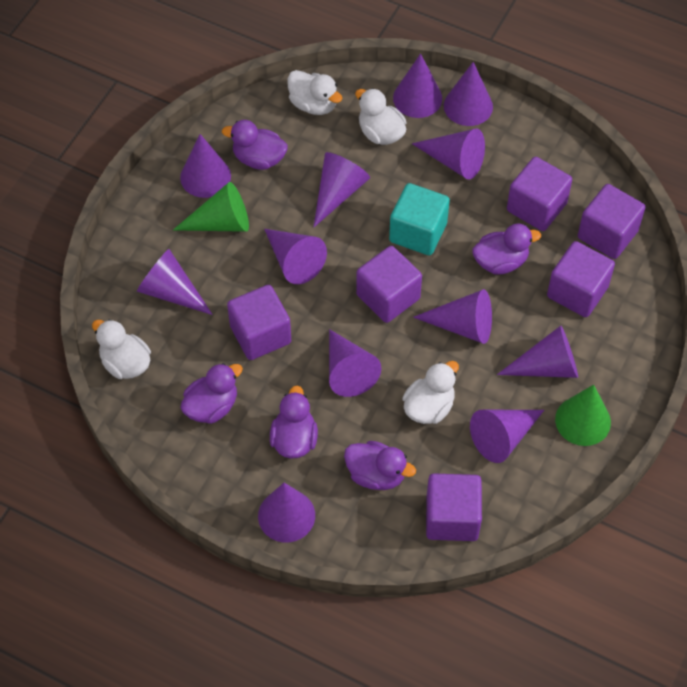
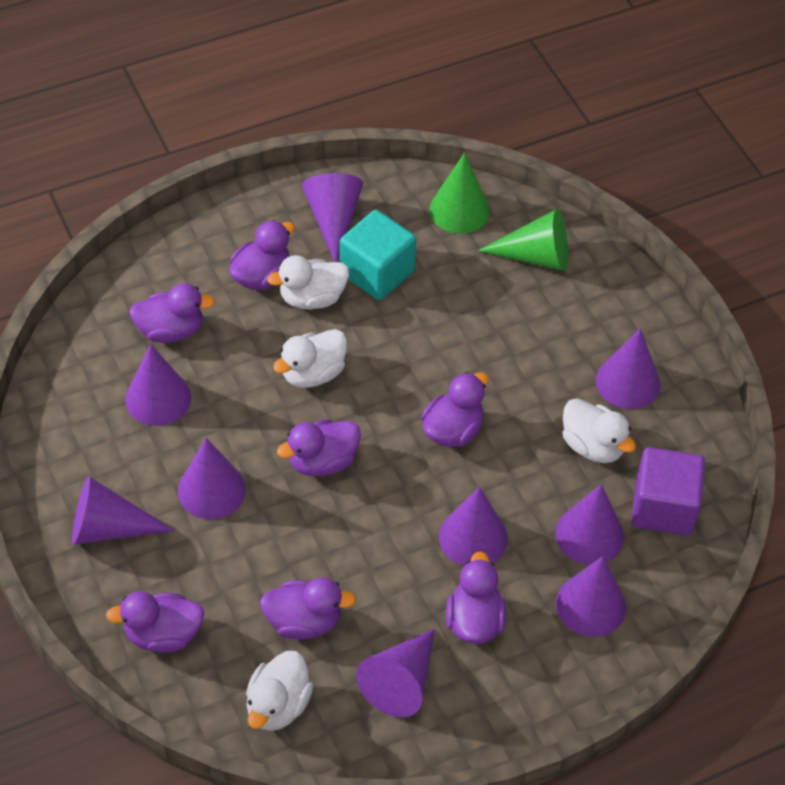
purple cone: [137,249,213,315] [180,134,231,198] [258,483,315,543] [264,229,327,284] [313,152,370,228] [329,329,382,397] [393,54,442,118] [412,128,485,180] [413,289,492,344] [444,62,493,126] [470,410,544,463] [497,326,578,378] = 12 -> [72,476,175,545] [125,344,191,426] [178,438,246,519] [302,173,363,262] [356,628,435,718] [439,486,508,566] [556,484,624,565] [556,556,626,637] [596,328,660,409] = 9
purple cube: [227,285,291,360] [356,246,422,323] [426,473,482,541] [507,157,572,231] [547,241,615,317] [578,184,645,259] = 6 -> [631,447,705,536] = 1
purple duck: [180,363,243,424] [222,120,288,170] [270,386,318,458] [344,441,416,490] [472,223,541,275] = 5 -> [106,591,204,653] [129,283,215,343] [229,220,295,290] [260,577,356,639] [277,420,361,477] [421,372,488,447] [446,551,506,644] = 7

